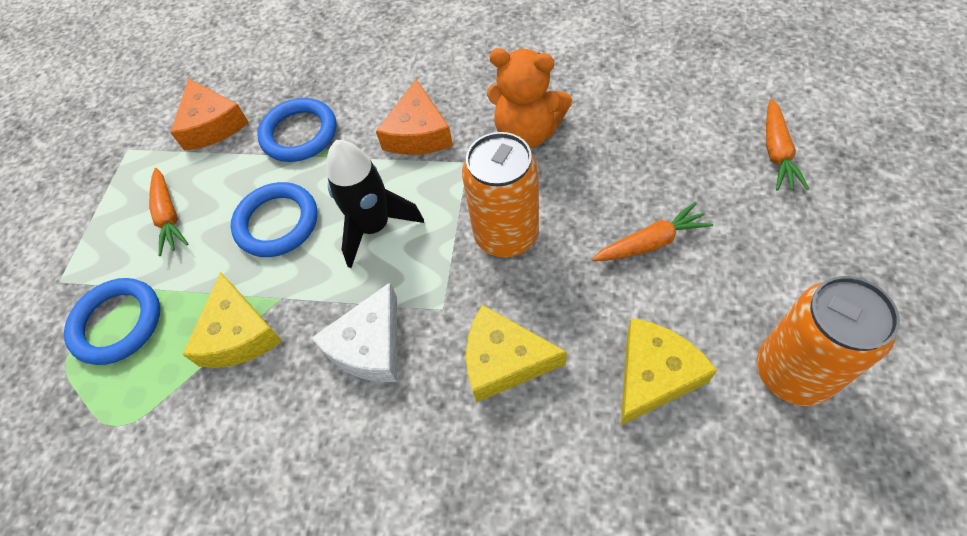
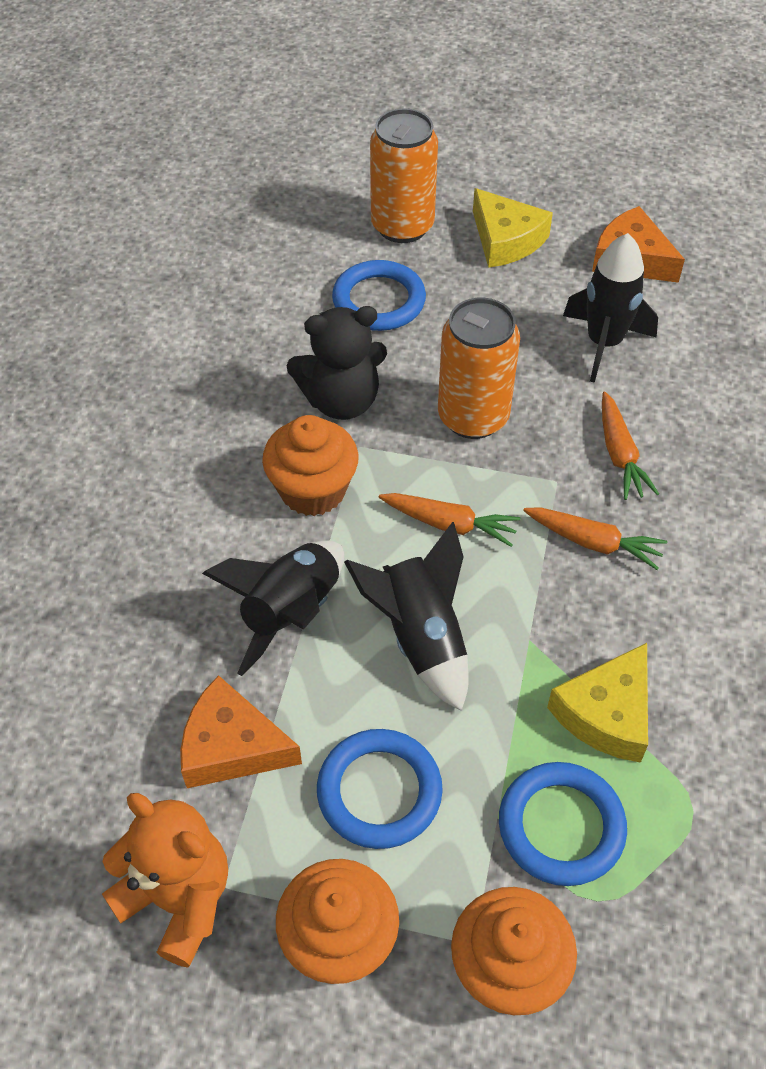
black rocket: [326,140,424,268] = 1 -> [202,540,344,676] [344,522,469,711] [563,233,658,383] = 3
black teddy bear: none = 0 -> [286,306,387,420] = 1
orange cupcake: none = 0 -> [262,415,358,516] [276,859,399,984] [451,887,577,1015] = 3
white cheese: [311,282,397,382] = 1 -> none = 0
yellow cheese: [182,272,282,368] [466,305,567,402] [621,318,717,425] = 3 -> [473,188,553,268] [547,643,648,763] = 2

